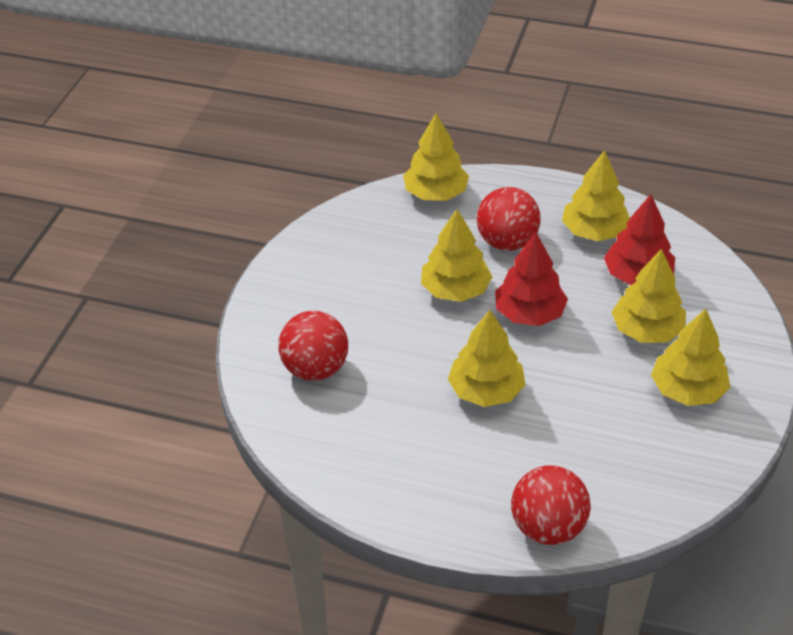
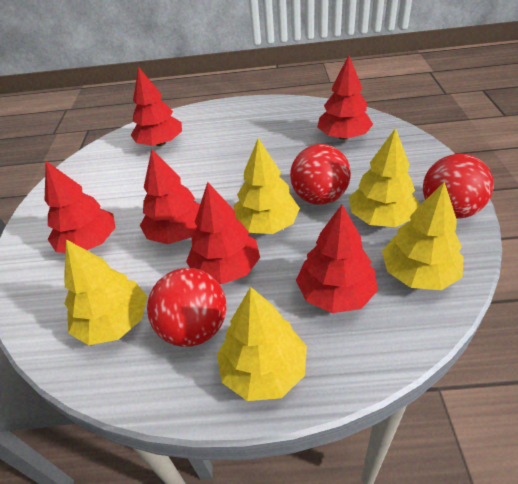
red tree: [495,232,568,326] [604,194,675,285] = 2 -> [45,161,116,253] [131,67,182,146] [140,149,200,244] [186,182,260,284] [296,205,378,313] [317,55,373,140] = 6
yellow tree: [403,113,469,200] [421,209,492,302] [448,310,526,407] [562,150,630,241] [612,249,686,343] [651,309,730,406] = 6 -> [64,240,147,345] [217,287,307,401] [234,138,300,234] [349,128,419,227] [382,182,464,290] = 5

